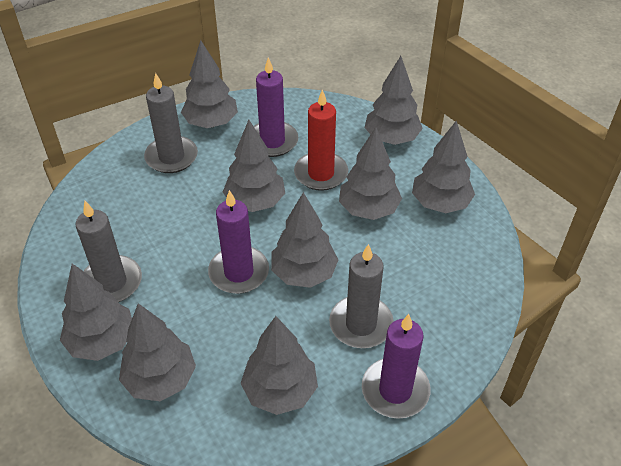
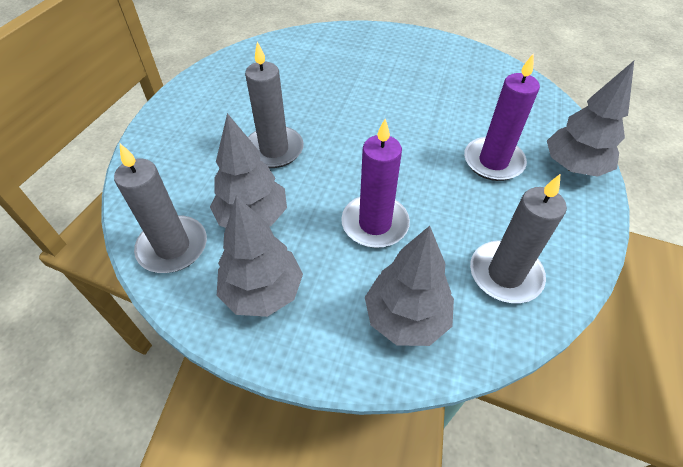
grey tree: [60,264,132,361] [119,303,196,401] [181,40,238,128] [223,120,285,212] [240,316,318,415] [271,192,339,288] [339,127,402,220] [365,56,423,145] [412,120,475,213] = 9 -> [210,113,287,228] [217,195,303,317] [365,226,454,346] [547,61,634,177] = 4
purple candle: [208,190,269,294] [254,57,298,157] [362,314,431,419] = 3 -> [341,119,410,248] [464,54,540,181] = 2
red candle: [294,89,348,191] = 1 -> none = 0

